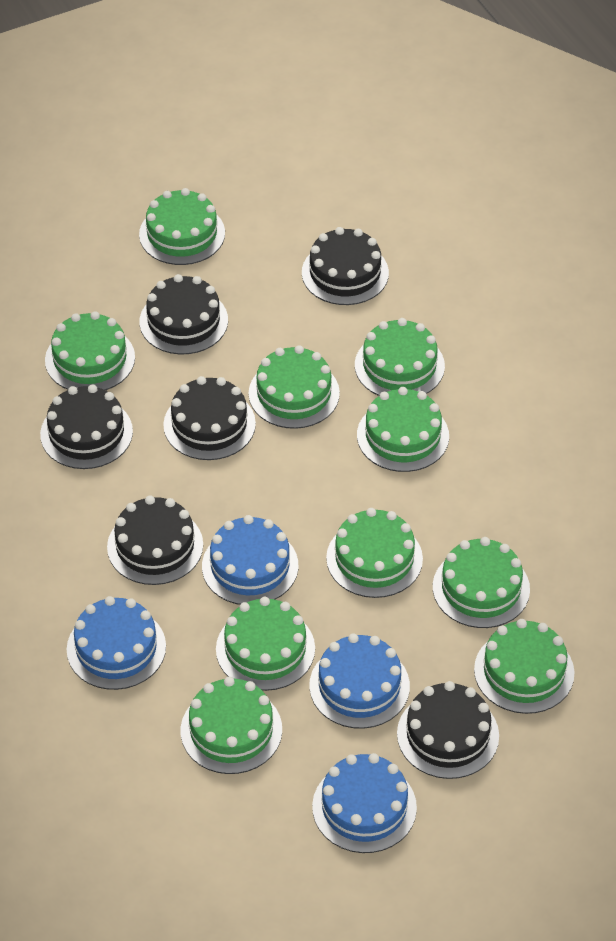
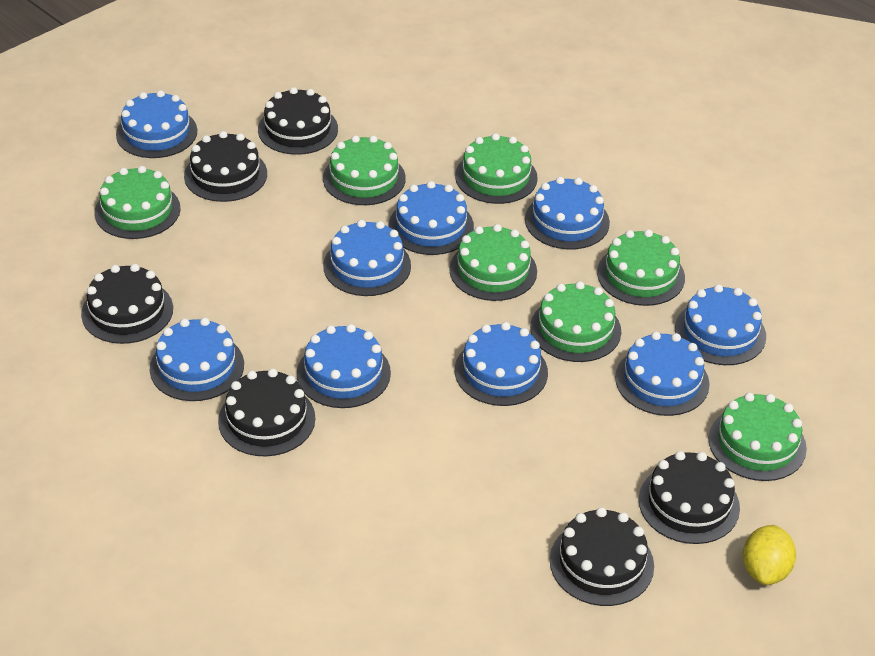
blue cake: [67,596,166,690] [202,515,298,605] [309,633,410,729] [312,753,417,853] = 4 -> [116,90,197,158] [150,317,244,401] [297,324,391,408] [323,220,411,296] [389,181,474,255] [455,322,548,406] [525,177,610,250] [615,332,709,416] [675,284,766,365] = 9
green cake: [45,311,135,390] [139,188,225,265] [181,677,282,774] [216,597,315,691] [249,345,340,429] [326,508,423,598] [355,318,445,396] [357,387,449,472] [433,537,530,628] [474,619,574,714] = 10 -> [94,166,181,239] [323,135,406,205] [449,224,537,301] [455,133,538,204] [530,281,621,362] [597,229,685,306] [709,393,807,481] = 7
yellow lemon: none = 0 -> [743,525,796,585] = 1

